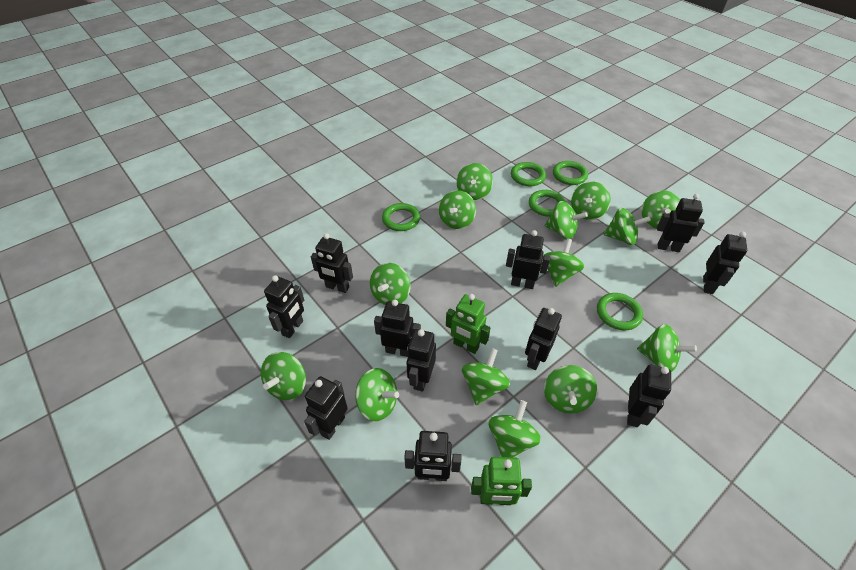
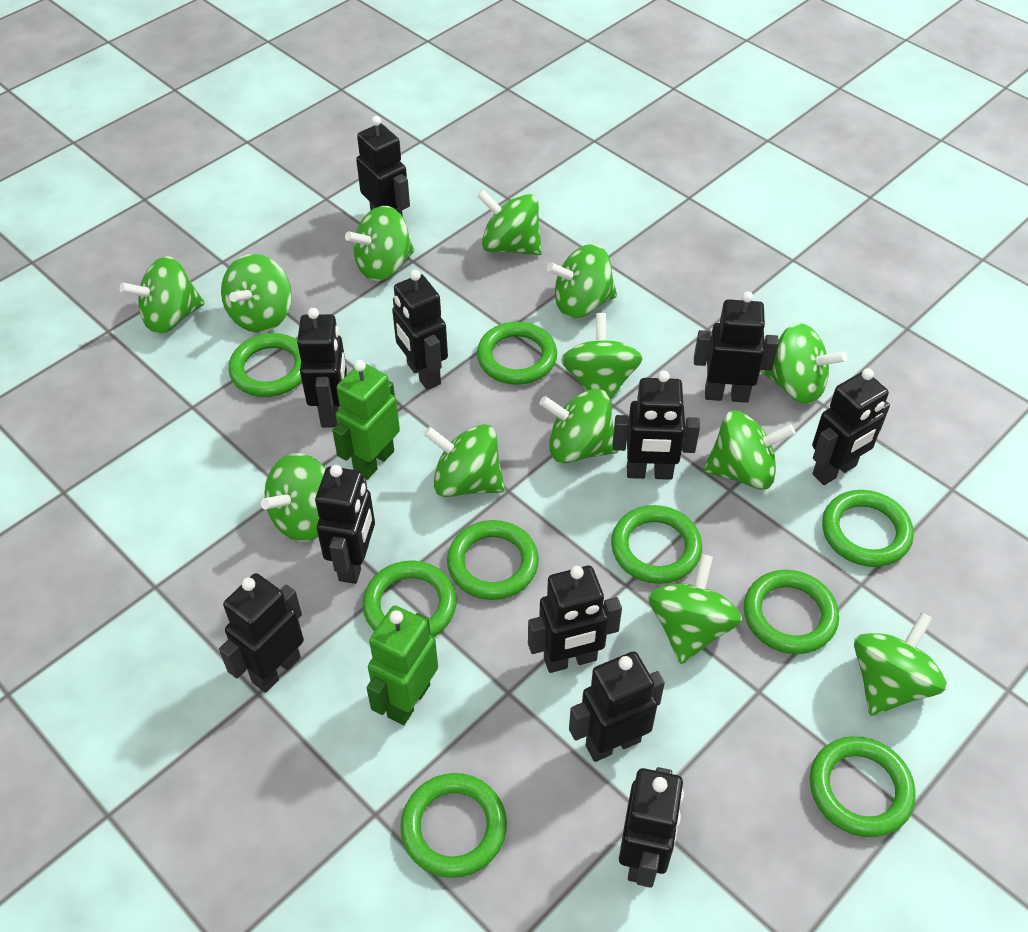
green ring: [382,203,420,231] [511,162,546,186] [529,190,566,217] [553,161,588,185] [597,293,643,330] = 5 -> [228,333,302,397] [362,560,457,637] [400,773,507,878] [447,520,539,600] [477,322,557,385] [611,505,702,584] [744,570,839,654] [810,736,916,837] [822,490,914,567] = 9
green spinning top: [261,352,306,400] [355,368,399,421] [370,263,411,305] [439,190,476,229] [457,163,493,200] [462,348,510,405] [488,400,541,457] [543,238,584,287] [544,365,597,414] [545,201,588,239] [571,182,611,220] [603,208,651,245] [637,324,697,372] [641,190,680,229] = 14 -> [119,256,204,334] [221,254,292,333] [261,453,326,542] [345,206,414,281] [424,424,505,497] [477,190,542,255] [539,389,618,463] [547,244,617,318] [561,313,643,400] [648,554,742,664] [703,410,795,490] [761,323,847,404] [854,612,947,716] = 13

